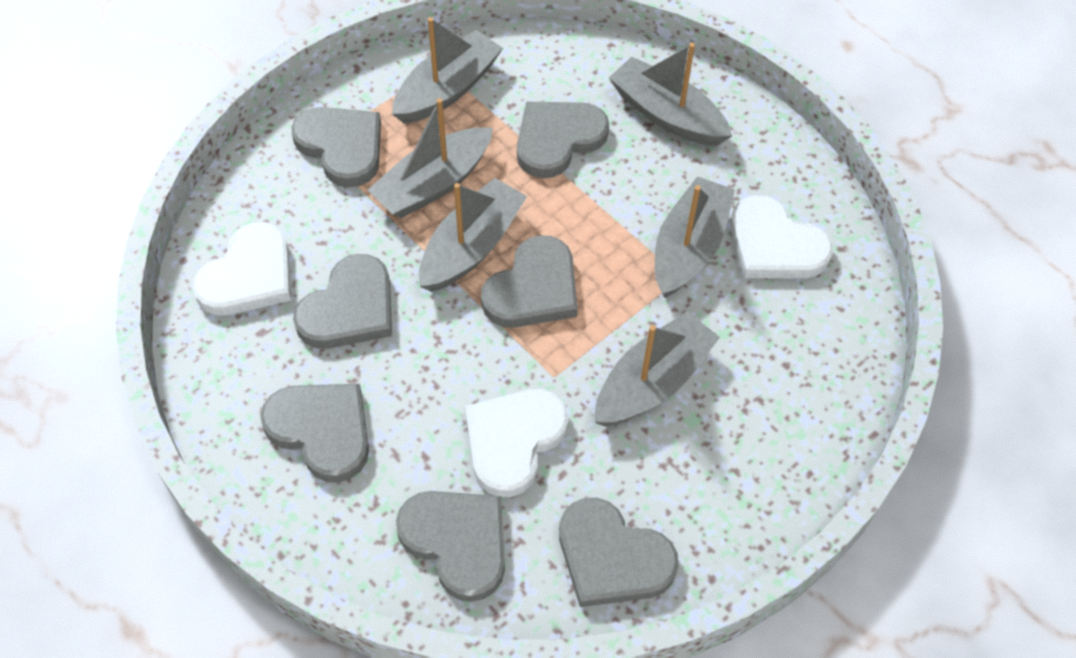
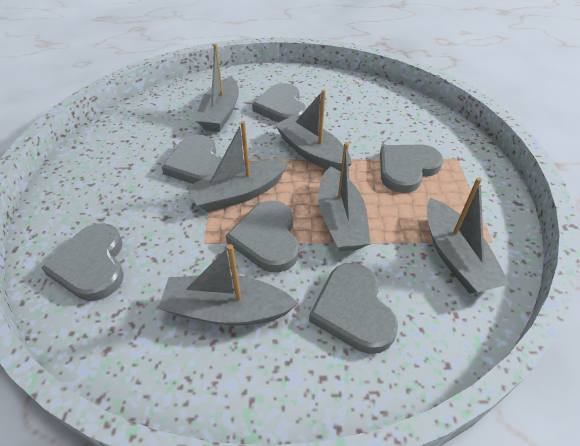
grey heart: [260,384,369,483] [292,107,381,188] [293,254,392,349] [396,491,505,602] [481,235,578,328] [517,102,609,178] [559,498,678,607] = 7 -> [41,223,124,301] [162,135,222,184] [226,201,299,272] [252,83,306,123] [309,263,398,354] [380,145,443,193] = 6
white heart: [192,222,291,315] [465,389,568,497] [730,195,833,278] = 3 -> none = 0

